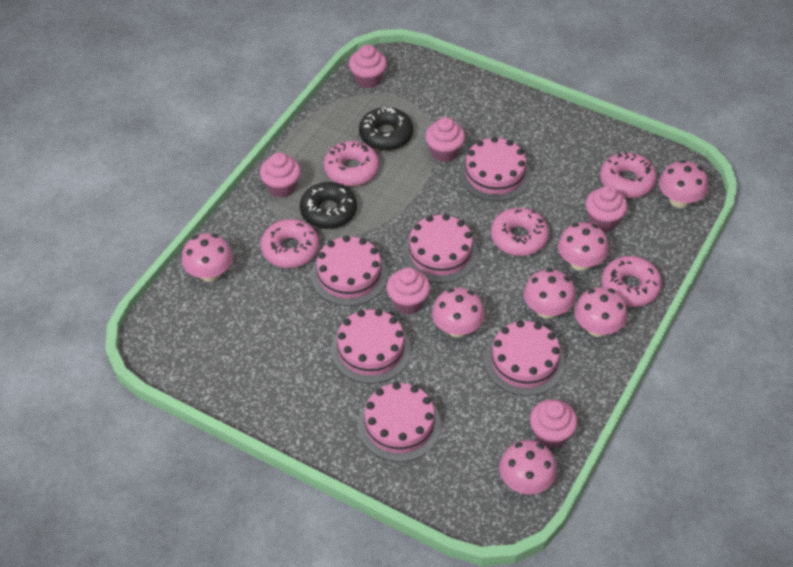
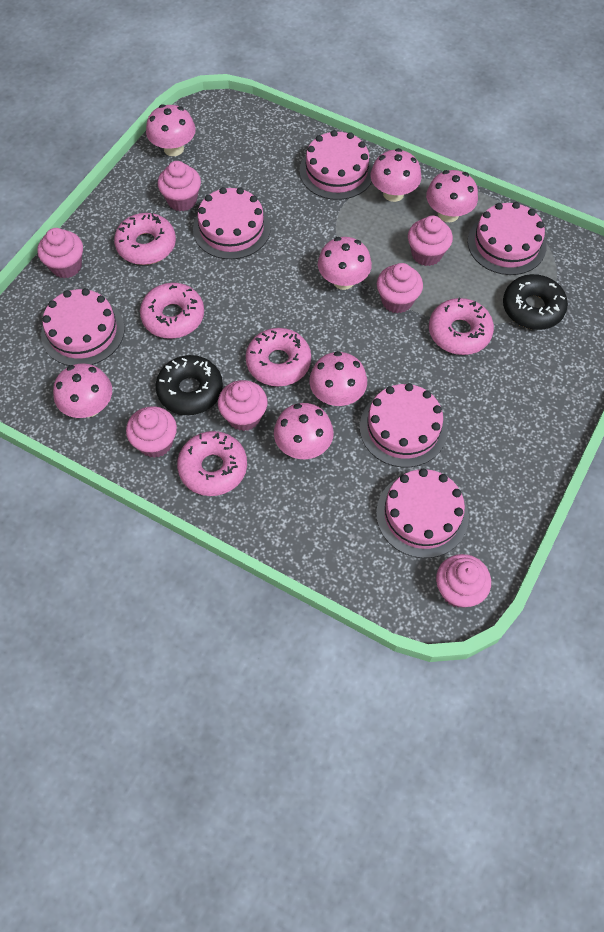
pink cupcake: [260,152,301,198] [349,45,387,89] [386,267,430,314] [425,117,465,162] [530,399,577,448] [586,185,628,231] = 6 -> [37,228,83,278] [126,406,177,458] [158,161,201,212] [218,380,267,431] [377,263,423,313] [408,215,453,266] [436,554,491,608] = 7

